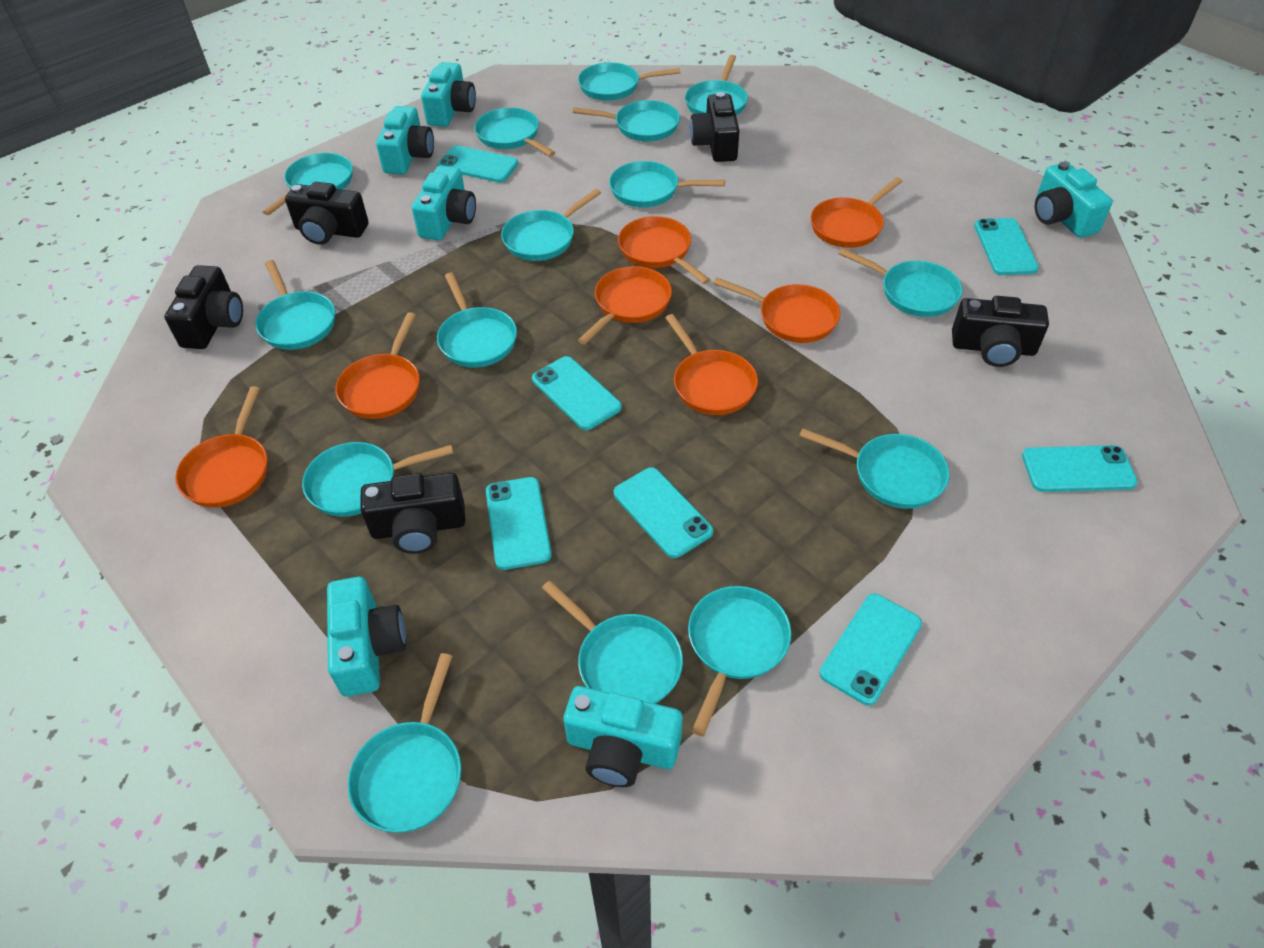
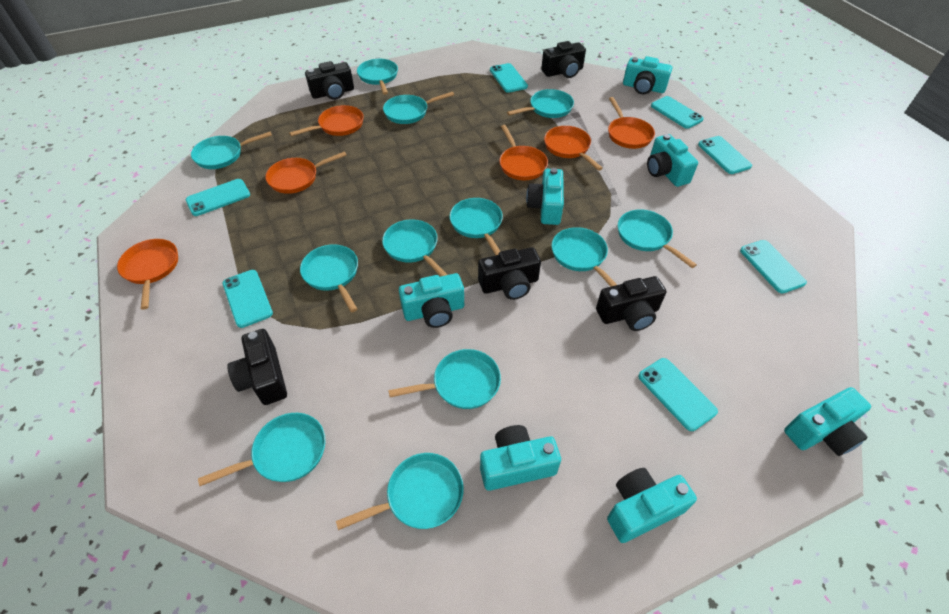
orange pan: [175,386,268,508] [335,312,420,419] [578,266,672,345] [618,216,710,284] [665,314,758,415] [713,278,840,343] [811,177,903,248] = 7 -> [117,239,178,310] [265,151,347,194] [289,105,364,136] [499,125,548,180] [544,126,603,171] [608,97,655,149] = 6
turquoise camera: [327,577,406,697] [376,106,434,174] [412,166,476,240] [421,62,476,127] [563,686,683,787] [1035,162,1113,238] = 6 -> [399,273,464,328] [480,425,561,491] [526,168,564,225] [607,468,697,543] [623,56,672,95] [647,134,698,187] [784,387,871,456] = 7
turquoise pan: [256,260,335,350] [263,153,353,215] [302,442,454,517] [347,653,461,833] [437,273,517,367] [475,107,556,157] [501,189,601,261] [542,580,683,704] [573,100,680,141] [578,62,680,101] [609,161,725,208] [685,55,748,115] [688,586,791,737] [799,428,950,509] [838,248,962,317] = 15 -> [191,132,272,169] [198,413,326,486] [300,244,358,312] [336,453,464,530] [357,59,398,95] [382,220,448,277] [383,92,454,124] [388,349,501,409] [449,198,503,255] [507,89,574,118] [552,227,617,287] [618,209,697,268] = 12

